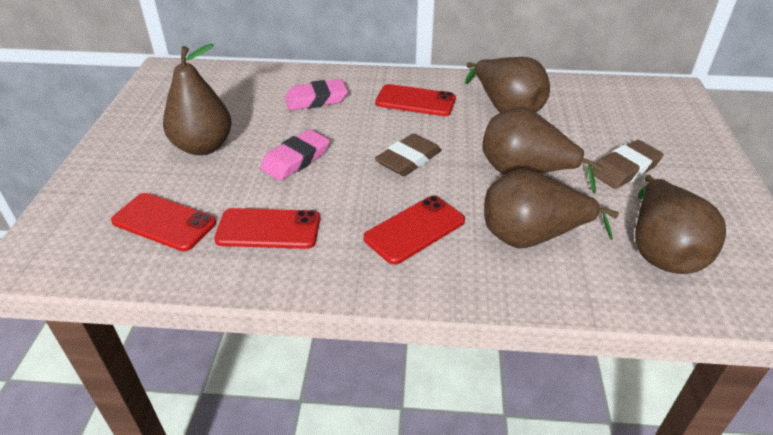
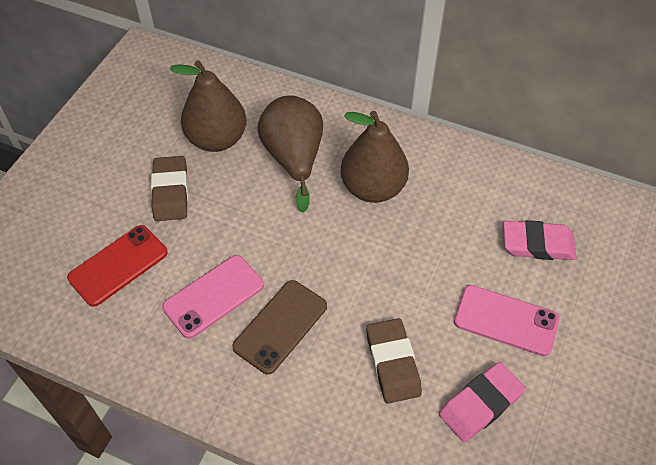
brown pear: [163,44,232,155] [465,57,550,113] [482,107,603,193] [484,169,619,248] [635,175,726,274] = 5 -> [170,60,246,152] [258,95,323,213] [341,111,409,203] = 3
brown phone: none = 0 -> [232,280,327,375] = 1
pink phone: none = 0 -> [162,255,264,339] [454,285,559,356] = 2
red phone: [111,193,216,251] [214,208,320,249] [363,196,465,265] [375,84,456,116] = 4 -> [67,225,168,307] = 1

